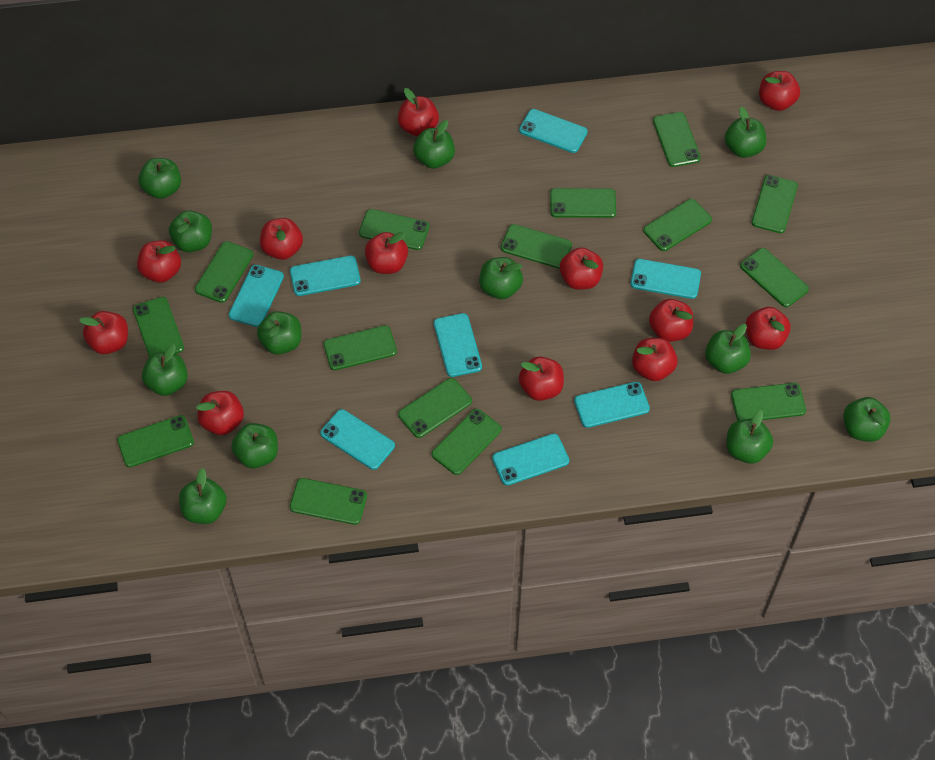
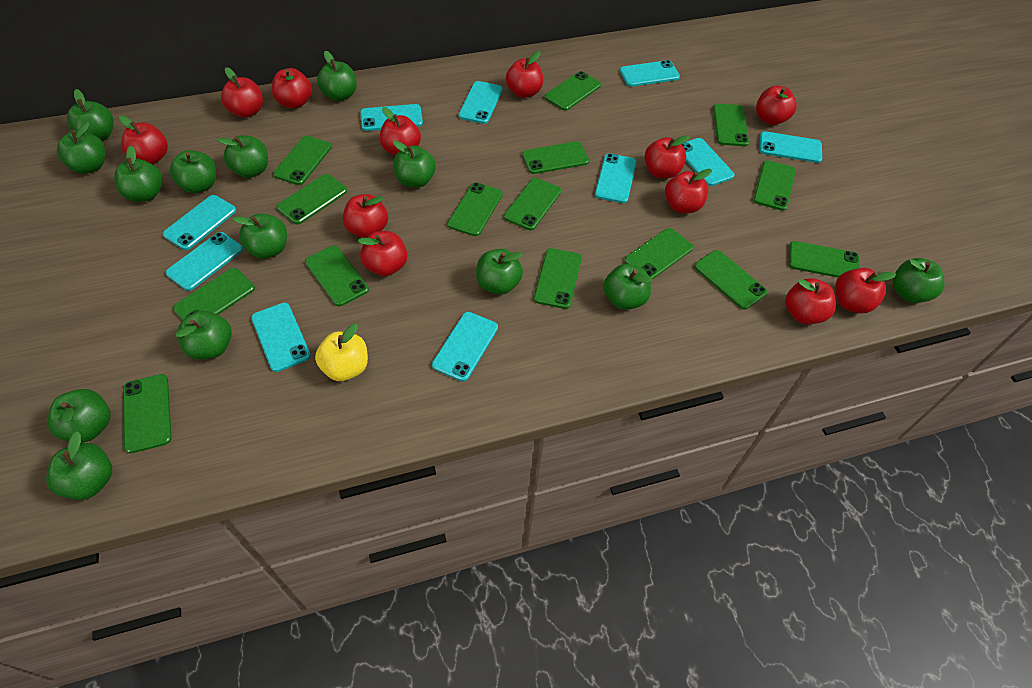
green apple: [138,158,181,199] [142,344,188,396] [169,210,212,252] [179,468,227,524] [231,423,278,468] [257,311,301,355] [413,120,455,169] [479,257,523,299] [705,324,751,374] [725,107,766,158] [727,410,773,464] [843,397,891,442] = 12 -> [46,431,112,500] [47,389,111,443] [57,122,105,174] [67,89,113,141] [114,146,163,202] [170,150,216,193] [176,311,232,360] [218,136,268,178] [233,214,287,259] [317,51,357,101] [393,141,436,188] [476,249,523,295] [603,264,652,310] [893,258,945,303] = 14
turquoise phone: [229,265,284,327] [290,256,361,296] [320,409,395,470] [434,313,482,377] [492,434,569,486] [519,109,588,153] [574,382,650,428] [630,259,701,299] = 8 -> [163,195,236,250] [166,232,243,291] [251,303,311,372] [360,104,423,131] [432,312,498,382] [459,81,503,124] [595,153,637,203] [619,60,680,87] [682,138,735,186] [760,131,822,163] = 10
yellow apple: none = 0 -> [315,324,368,381] = 1

